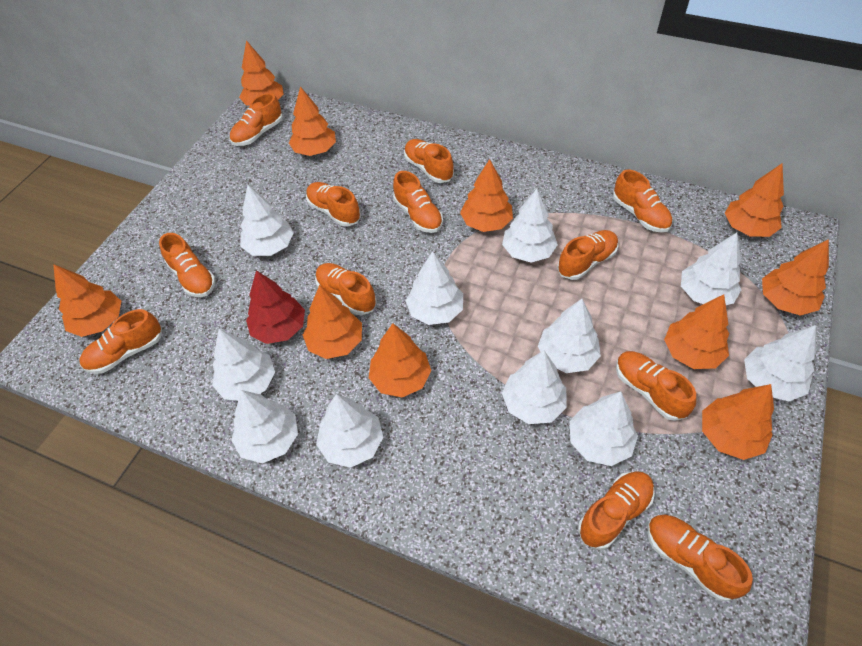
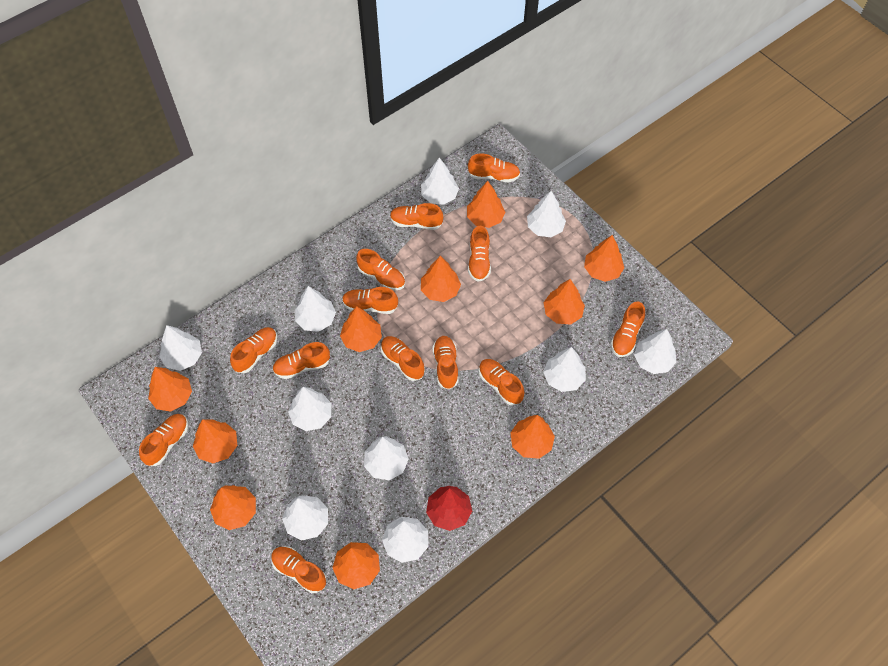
orange shoe: [79,309,162,374] [159,233,216,297] [230,93,283,146] [306,182,361,227] [315,263,377,315] [393,171,443,233] [404,139,454,183] [557,230,618,280] [578,471,655,550] [613,170,672,233] [616,351,696,421] [647,515,753,602] = 12 -> [139,414,188,466] [230,327,277,373] [271,546,326,593] [272,342,330,379] [342,287,398,314] [356,249,405,291] [381,336,425,381] [390,203,443,230] [432,336,459,390] [468,153,520,182] [468,226,491,282] [479,359,525,406] [611,301,645,357] = 13
white tree: [212,329,275,401] [231,390,298,463] [240,185,293,256] [316,394,383,468] [405,251,463,325] [502,189,558,262] [502,350,567,424] [538,299,601,373] [570,391,638,466] [681,233,741,305] [744,325,816,401] = 11 -> [159,325,202,371] [282,495,328,541] [288,387,331,431] [295,286,336,332] [364,436,409,480] [382,517,428,563] [421,158,459,205] [527,191,566,237] [543,347,586,392] [634,329,676,374] = 10

